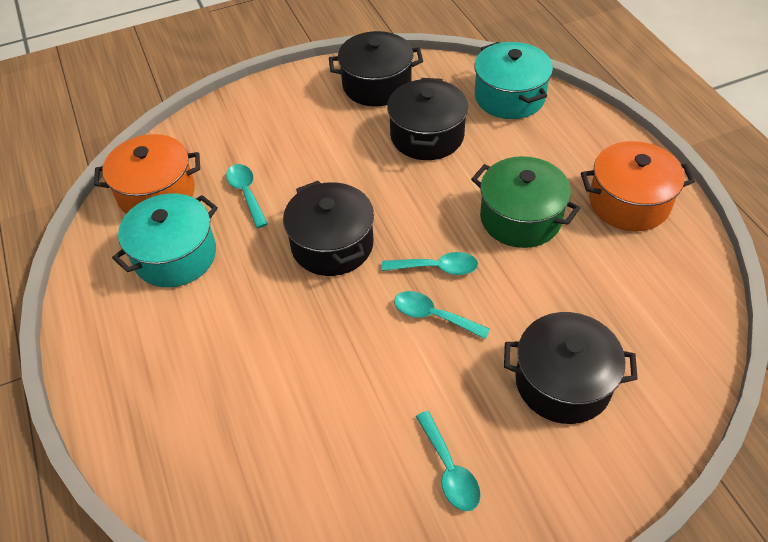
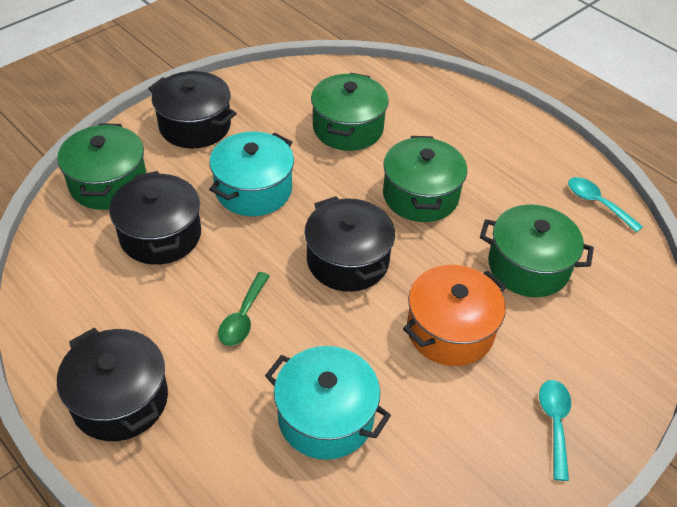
green pot: [471,156,580,248] = 1 -> [57,124,146,210] [311,73,389,151] [383,136,467,222] [480,204,594,297] = 4
green spoon: none = 0 -> [218,272,270,346] = 1
orange pot: [94,134,200,214] [581,141,695,231] = 2 -> [403,265,506,366] = 1
turquoise spoon: [226,164,268,228] [382,252,478,275] [394,291,490,340] [416,411,481,511] = 4 -> [539,380,571,481] [568,177,643,233] = 2

